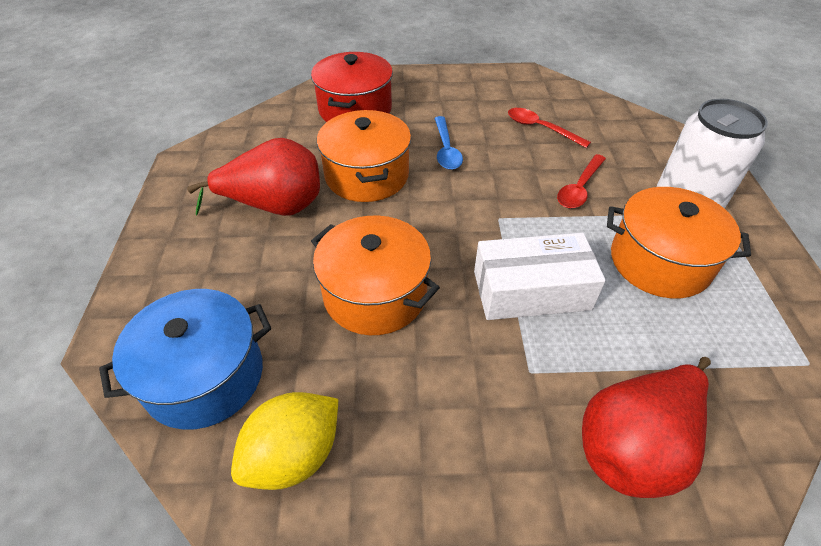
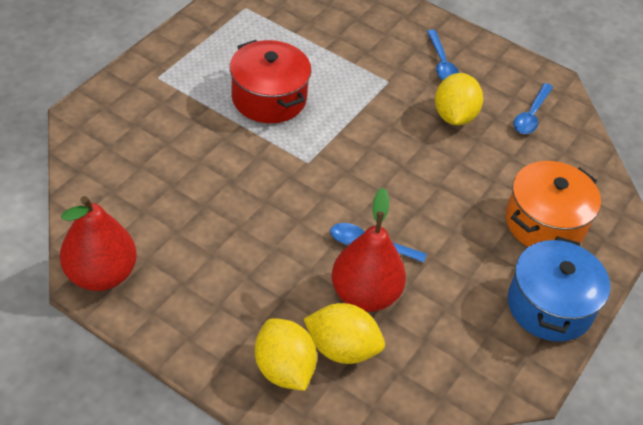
blue spoon: [434,116,463,170] = 1 -> [330,223,426,263] [427,30,459,80] [513,83,553,134] = 3
orange pot: [311,216,440,335] [317,110,411,202] [607,187,751,299] = 3 -> [506,161,601,247] = 1
red spoon: [508,108,591,148] [557,154,606,209] = 2 -> none = 0
white box: [474,233,606,320] = 1 -> none = 0
white can: [657,99,768,209] = 1 -> none = 0
yellow lemon: [231,392,338,490] = 1 -> [255,318,317,391] [304,303,385,364] [435,73,483,125] = 3

